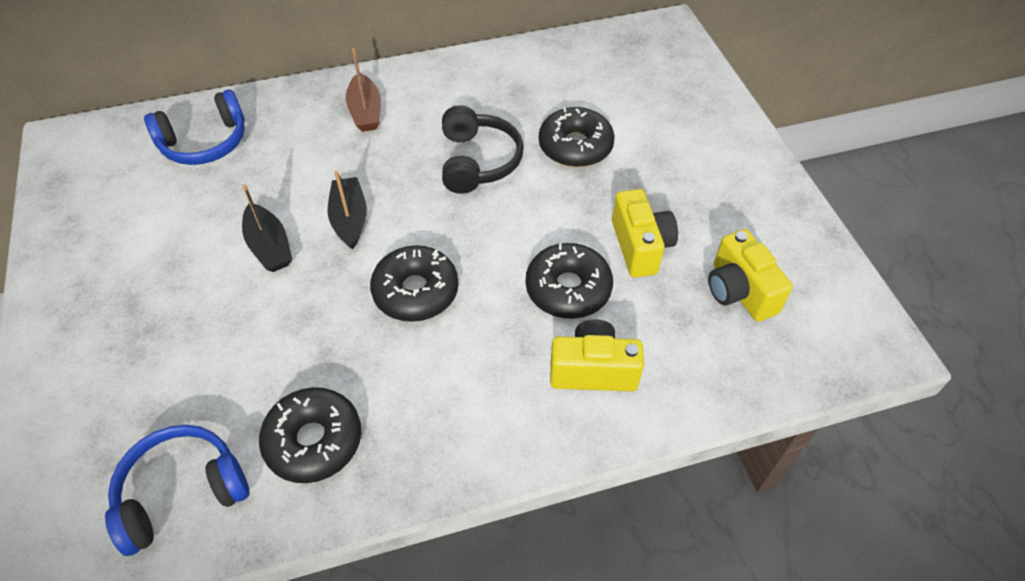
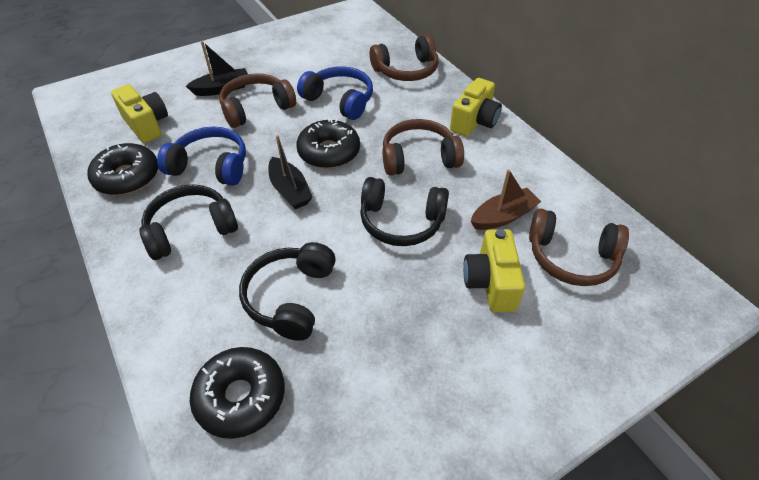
black donut: [259,387,361,483] [370,245,459,322] [526,243,613,319] [539,107,615,167] = 4 -> [87,143,158,195] [190,347,285,439] [296,118,360,169] = 3
black headphones: [442,105,524,194] = 1 -> [140,184,238,260] [239,242,336,341] [360,177,449,246] = 3
brown headphones: none = 0 -> [219,73,296,128] [370,35,438,81] [383,119,464,176] [529,209,629,286] = 4

